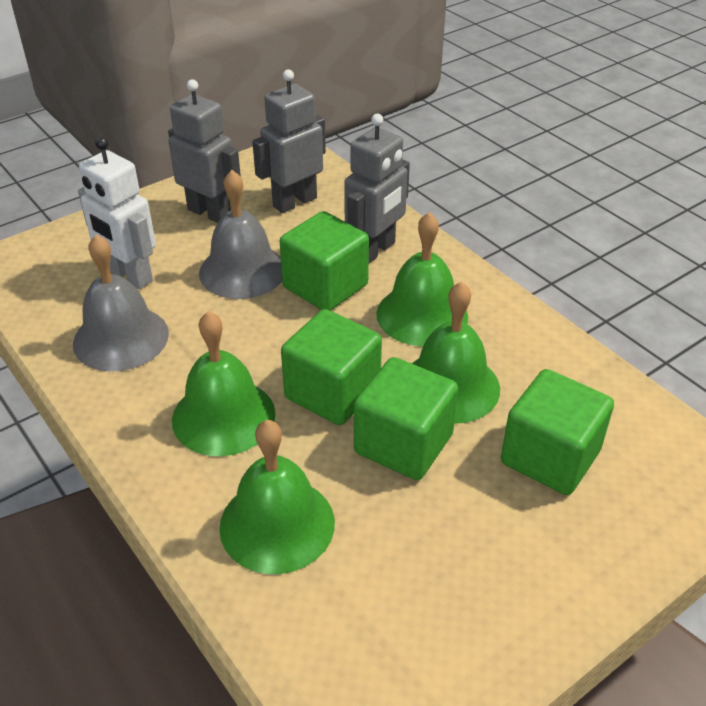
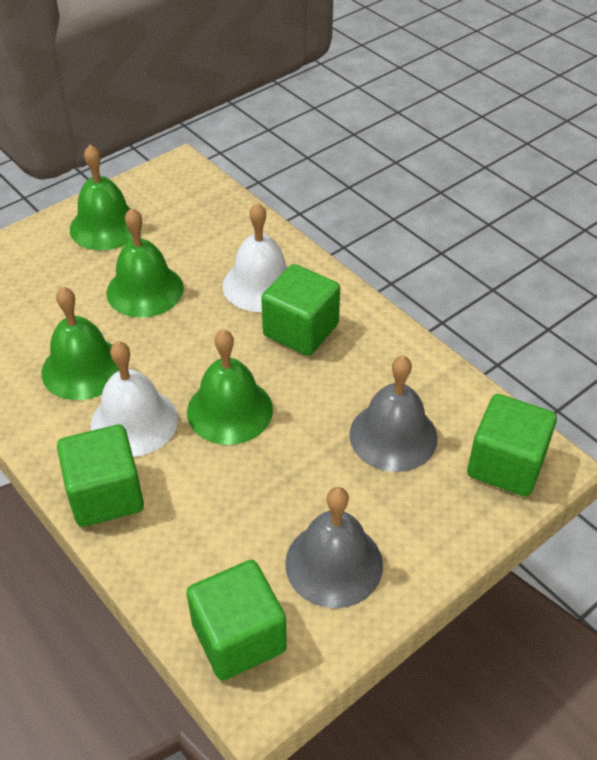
grey robot: [168,79,241,223] [252,69,326,213] [344,114,410,263] = 3 -> none = 0
white bell: none = 0 -> [91,341,178,457] [223,203,288,312] = 2
white robot: [78,137,156,289] = 1 -> none = 0

